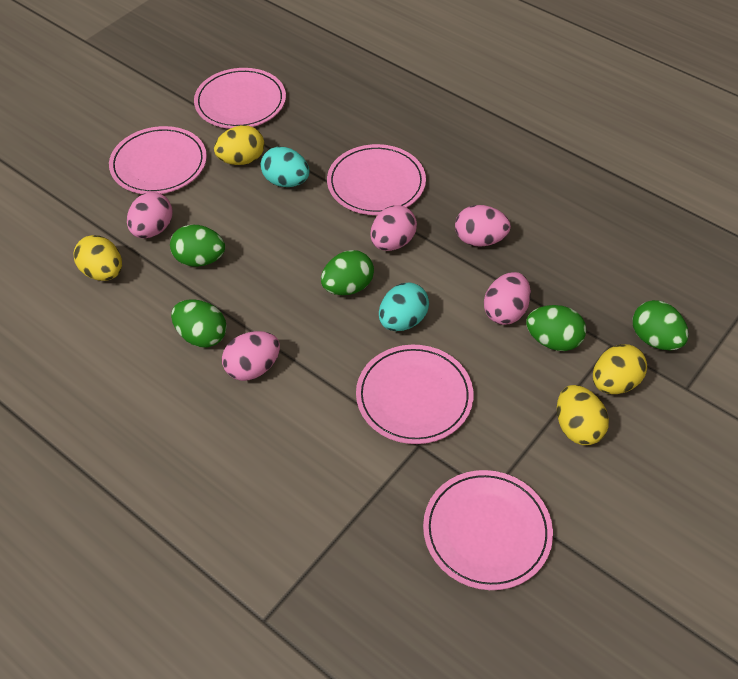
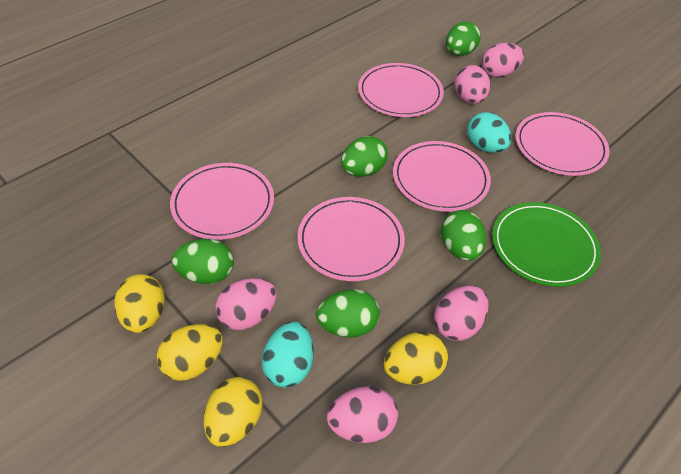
green plate: none = 0 -> [492,202,601,287] = 1

